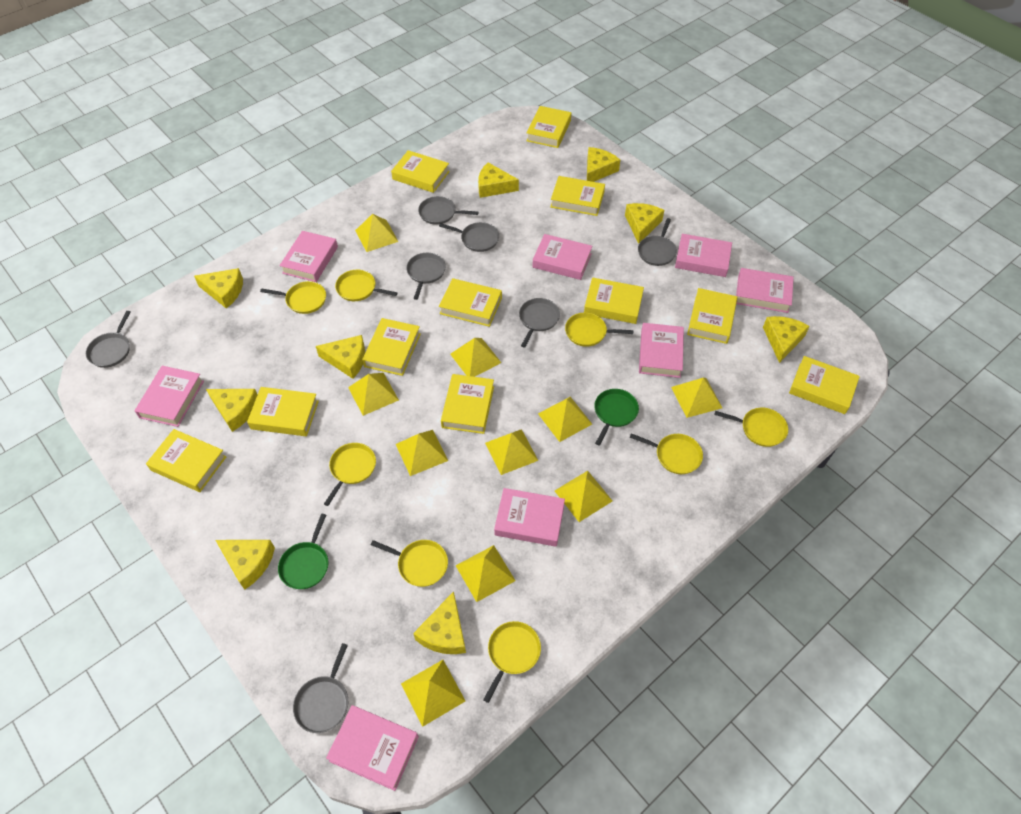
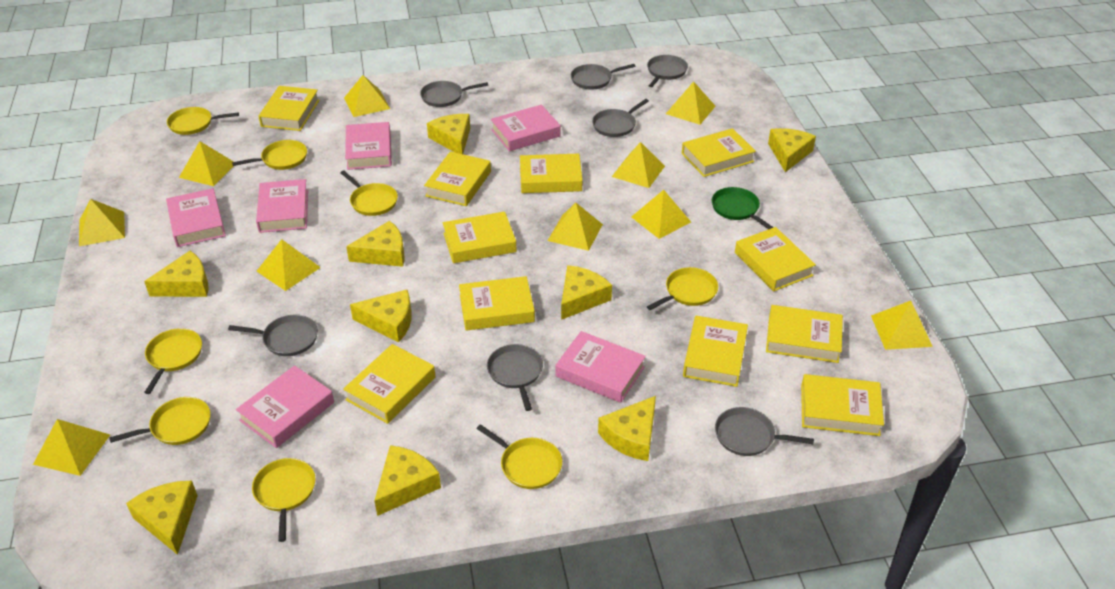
green pan: [278,514,328,589] [594,389,639,446] = 2 -> [712,187,774,229] = 1
pink book: [135,366,204,427] [279,231,338,282] [326,705,419,791] [494,488,565,547] [533,234,592,280] [639,323,684,378] [675,234,732,277] [736,268,794,313] = 8 -> [166,188,226,247] [236,365,334,448] [256,179,308,233] [345,122,392,170] [491,104,561,152] [556,331,646,403] = 6

